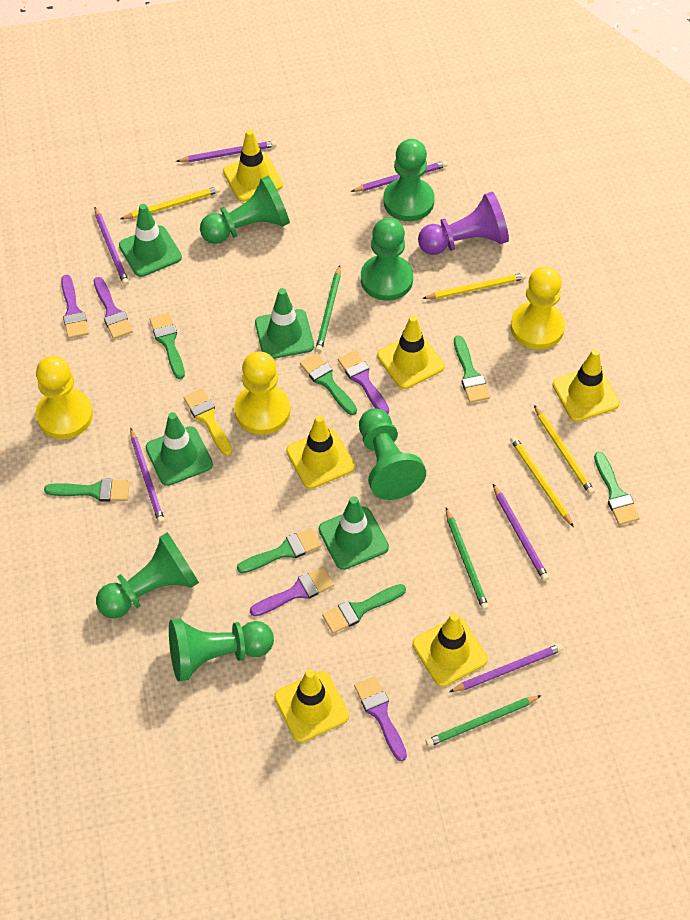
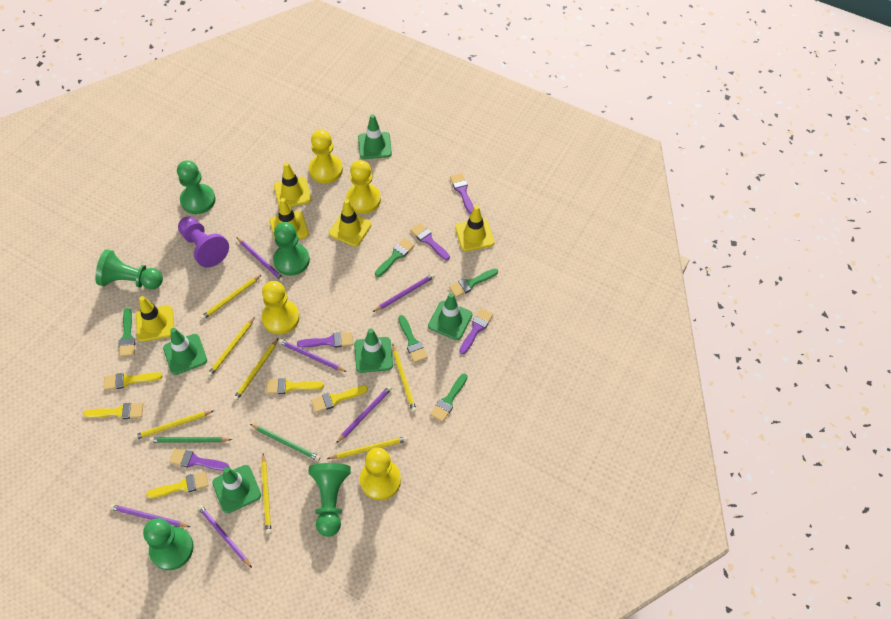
green brush: [44,479,130,502] [150,313,185,379] [237,528,321,573] [300,353,357,415] [322,584,406,634] [454,335,490,403] [594,452,640,525] = 7 -> [119,308,135,357] [375,238,415,277] [398,315,428,363] [430,373,468,422] [449,268,498,297] = 5
green pawn: [96,532,199,618] [169,618,274,682] [200,176,290,244] [359,408,426,500] [361,218,413,301] [383,139,434,221] = 6 -> [95,249,163,289] [143,518,194,570] [177,160,216,214] [273,222,310,276] [309,463,351,537] = 5
green pencil: [315,265,341,352] [426,695,542,747] [446,508,489,611] = 3 -> [149,437,232,443] [250,424,321,461] = 2
green traffic cone: [119,204,182,277] [146,412,213,486] [255,288,314,359] [319,496,389,570] = 4 -> [163,328,207,375] [212,465,261,513] [354,328,393,373] [358,114,392,159] [428,293,472,340] = 5
yellow brush: [183,389,232,456] = 1 -> [83,403,143,419] [104,372,163,390] [146,471,209,499] [266,378,324,394] [311,385,368,413] = 5
yellow pawn: [36,356,93,439] [234,351,291,435] [510,266,565,349] = 3 -> [262,281,300,334] [309,130,343,183] [346,160,381,214] [360,448,401,500] = 4
yellow pencil: [121,186,220,219] [422,273,526,299] [510,436,574,527] [534,405,595,495] = 4 -> [133,411,213,440] [200,275,261,320] [207,317,255,377] [233,339,278,401] [261,453,271,534] [327,436,408,459] [392,344,416,412] = 7
yellow traffic cone: [223,129,283,202] [274,669,349,742] [286,415,355,489] [377,315,445,389] [412,613,488,687] [553,349,620,422] = 6 -> [136,296,174,342] [269,198,309,240] [274,162,311,207] [329,199,372,247] [455,205,494,251] = 5

